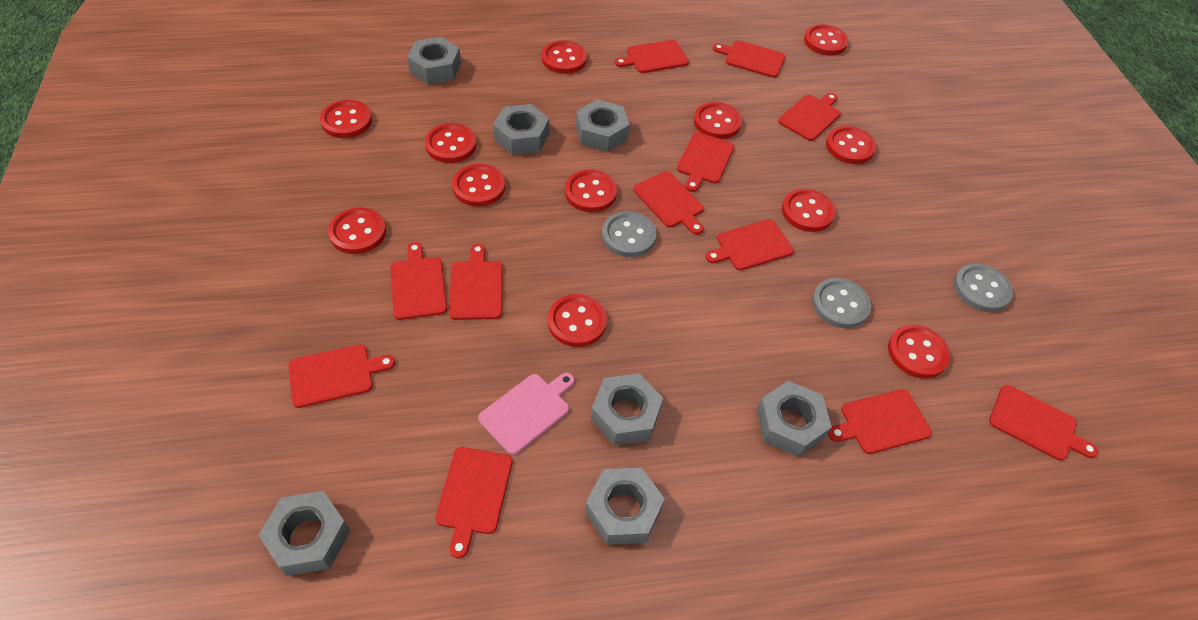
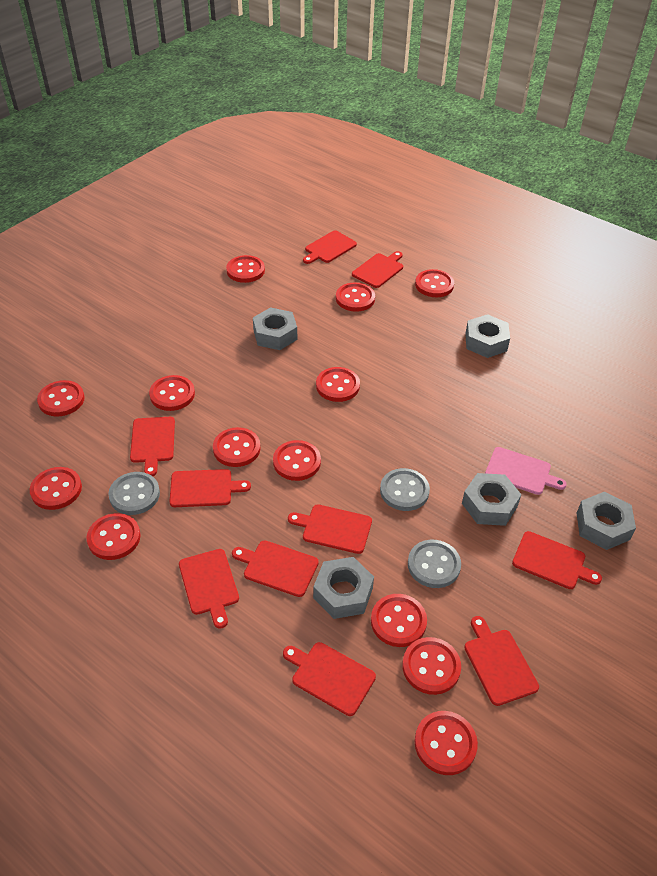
grey nut: [258,491,350,576] [407,37,461,84] [493,104,549,155] [576,100,629,152] [585,468,665,545] [591,373,663,445] [756,381,832,457] = 7 -> [253,307,297,350] [313,557,374,619] [462,473,522,526] [465,314,510,358] [577,492,636,550] = 5
red button: [320,100,372,138] [328,207,386,254] [425,123,476,163] [452,164,505,207] [542,40,587,74] [548,294,607,347] [565,170,617,212] [694,102,742,139] [782,189,836,232] [804,24,848,56] [826,126,876,164] [888,325,950,379] = 12 -> [30,467,82,510] [37,380,85,417] [86,513,141,560] [149,375,195,411] [213,427,261,467] [226,255,265,283] [273,440,321,481] [316,367,360,402] [336,283,375,312] [371,594,427,647] [402,637,461,695] [415,269,454,297] [415,711,478,775] = 13
red cutting board: [288,344,395,408] [390,242,447,320] [435,447,513,558] [449,244,503,320] [615,40,689,73] [633,171,704,235] [677,132,734,192] [705,219,794,271] [713,40,786,78] [778,93,841,141] [828,389,932,454] [989,385,1098,461] = 12 -> [130,417,175,476] [169,469,251,507] [179,549,239,629] [232,540,319,597] [283,642,376,716] [288,504,372,554] [303,230,357,264] [352,251,403,288] [464,616,539,706] [512,531,602,589] = 10

